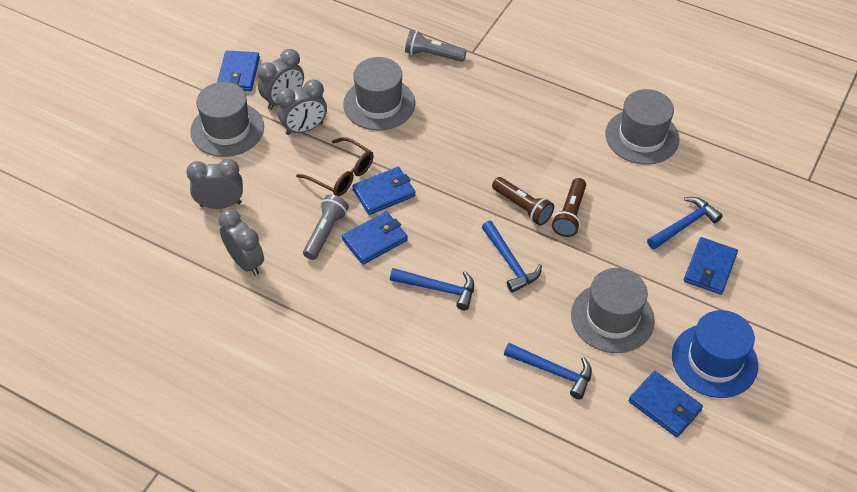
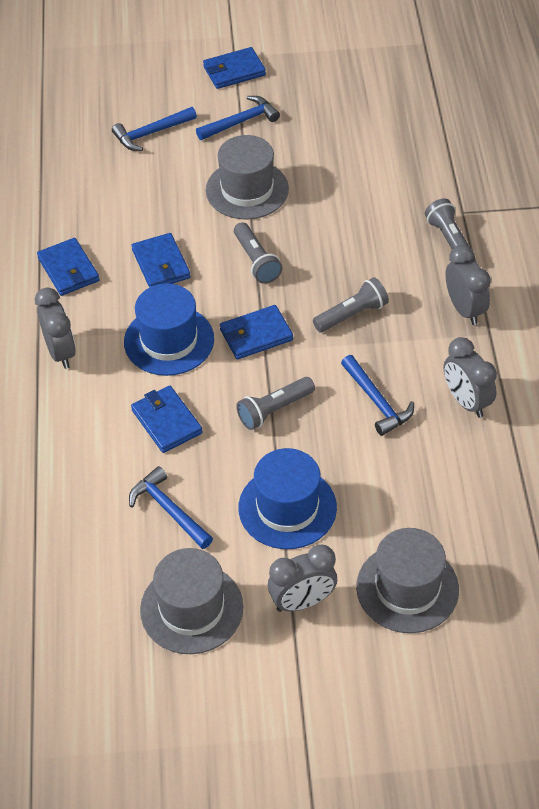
blue hat: [672,310,758,398] = 1 -> [124,283,214,376] [239,448,337,549] = 2
brown flashlight: [492,177,554,226] [552,178,586,237] = 2 -> none = 0
brown glasses: [296,137,373,196] = 1 -> none = 0
grey flashlight: [303,194,349,260] [405,30,467,62] = 2 -> [234,222,282,284] [236,377,315,430] [313,277,389,333] [425,198,476,260] = 4
grey hat: [190,82,264,157] [343,57,415,131] [571,268,655,353] [605,89,680,164] = 4 -> [140,548,243,654] [206,135,289,219] [356,528,459,633] = 3

